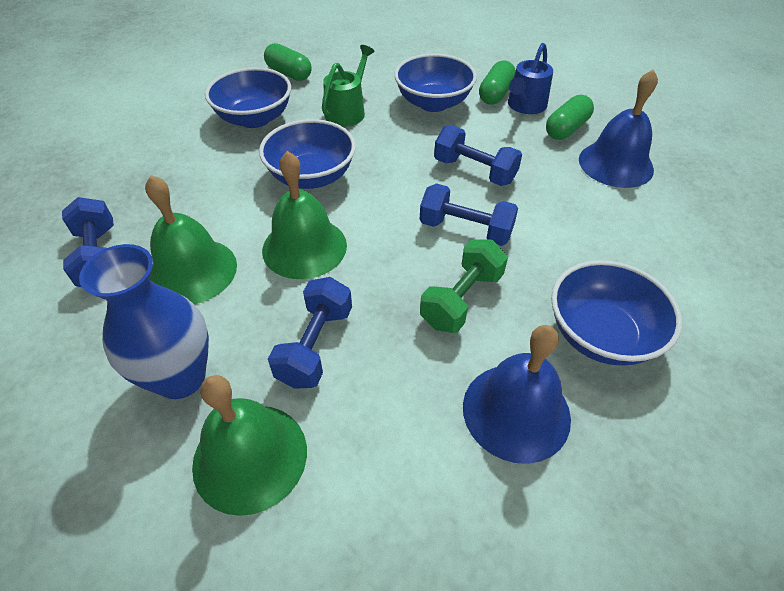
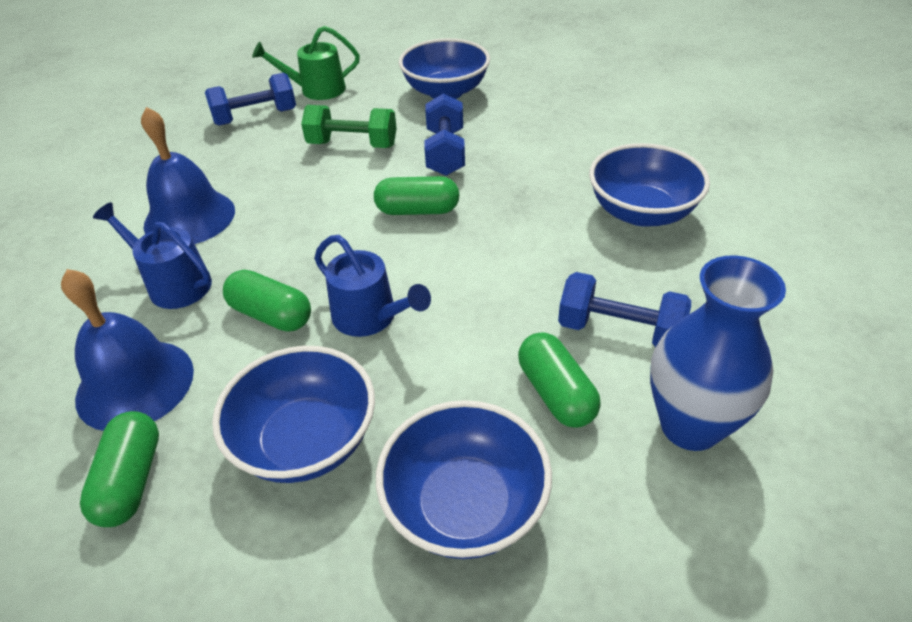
blue dumbbell: [62,197,114,287] [268,277,352,389] [420,183,518,246] [434,126,522,186] = 4 -> [205,73,296,126] [424,93,465,176] [558,272,691,347] = 3
blue watering can: [508,43,553,114] = 1 -> [93,202,212,309] [314,235,431,337] = 2
green bell: [145,175,237,304] [192,375,307,516] [262,151,347,279] = 3 -> none = 0
green capsule: [264,43,311,81] [479,60,516,105] [546,95,594,140] = 3 -> [80,411,159,527] [223,270,311,331] [374,176,459,215] [518,333,601,428] = 4

